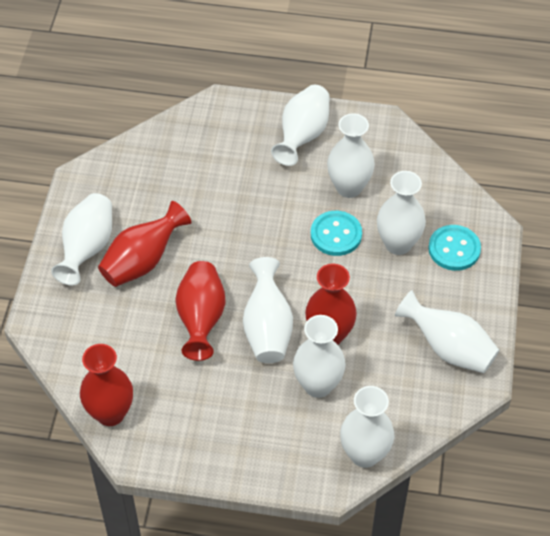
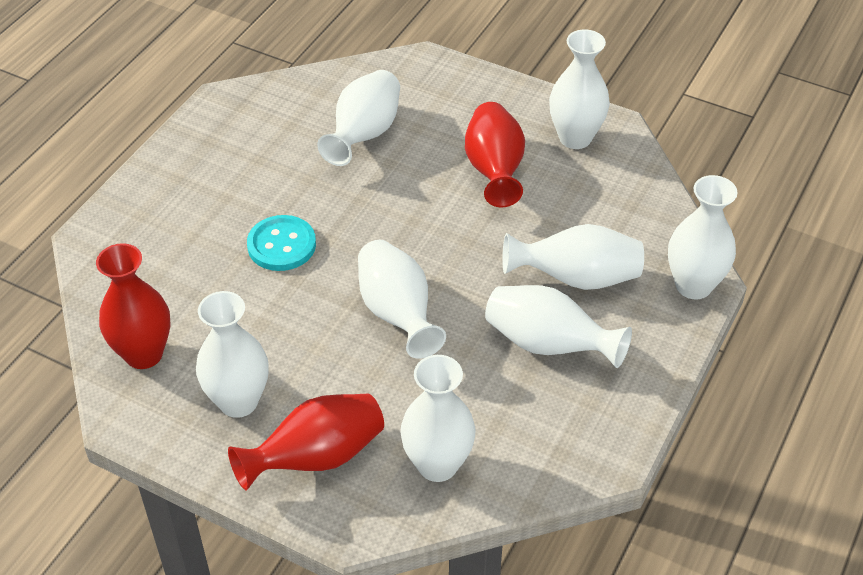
red vase: [80,344,133,426] [98,201,191,287] [175,261,226,361] [305,263,357,345] = 4 -> [96,243,170,369] [228,394,384,490] [465,102,525,207] = 3
turquoise button: [311,211,362,256] [428,225,481,271] = 2 -> [247,215,316,271] = 1

